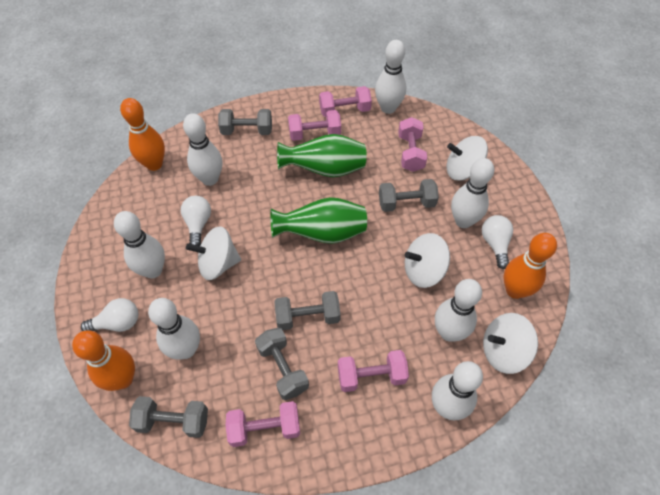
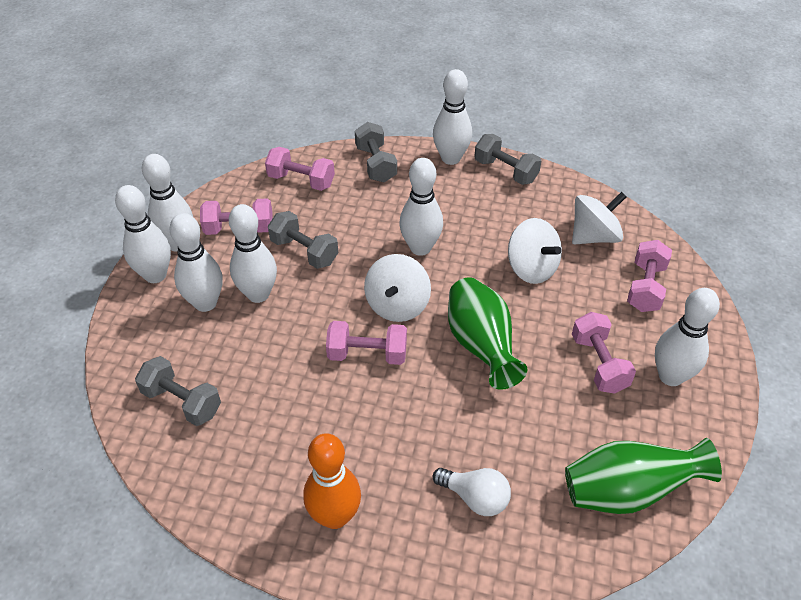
grey dumbbell: [129,396,208,438] [218,109,272,135] [255,328,309,400] [274,291,341,330] [379,179,439,212] = 5 -> [135,356,221,426] [268,211,338,269] [355,122,397,182] [474,134,541,185] = 4
orange bowling pin: [72,330,135,391] [120,98,165,171] [504,233,557,299] = 3 -> [303,433,361,529] = 1
white light bulb: [81,298,138,332] [181,196,211,246] [482,215,513,269] = 3 -> [433,468,511,516] = 1
white spinning top: [186,226,241,280] [405,233,450,288] [446,136,488,181] [483,313,538,374] = 4 -> [364,254,431,322] [508,218,562,284] [572,192,626,244] = 3

